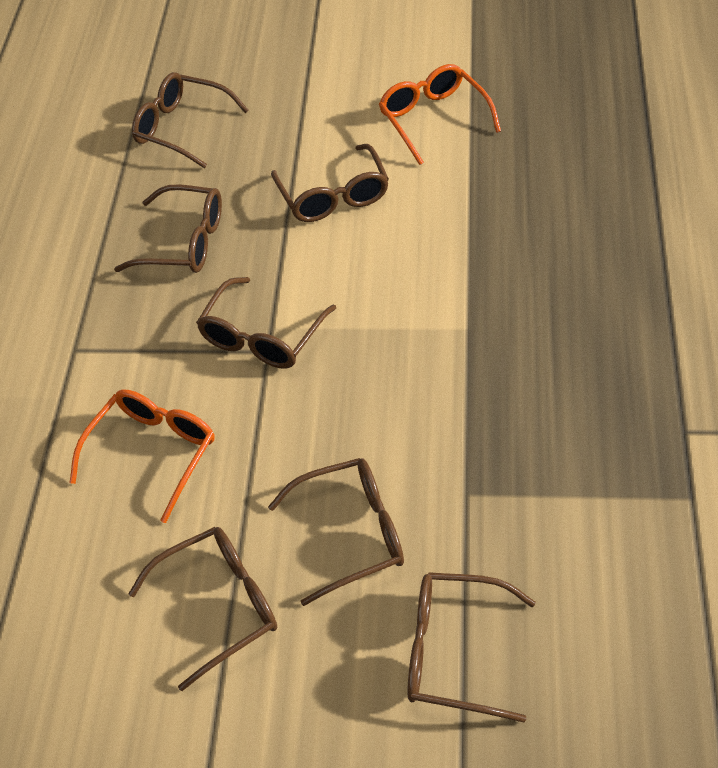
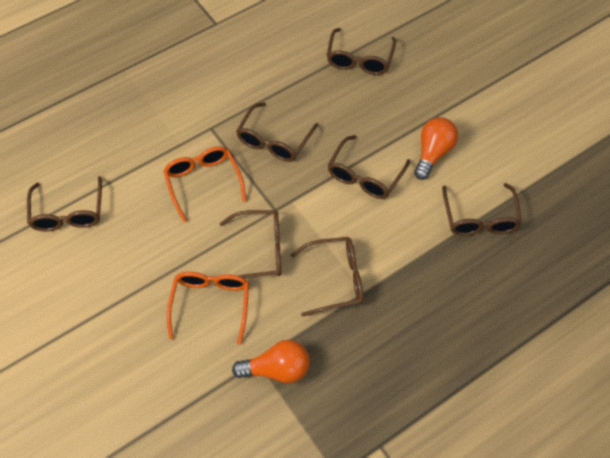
orange light bulb: none = 0 -> [232,340,310,383] [414,117,458,180] = 2

